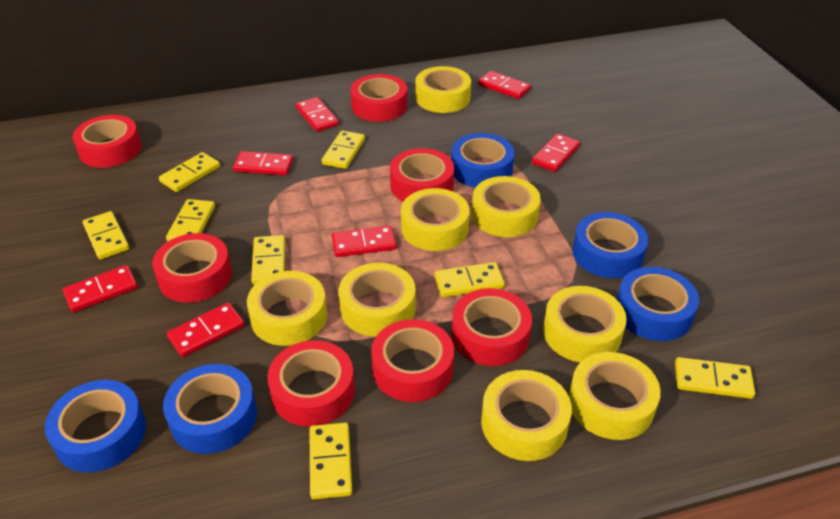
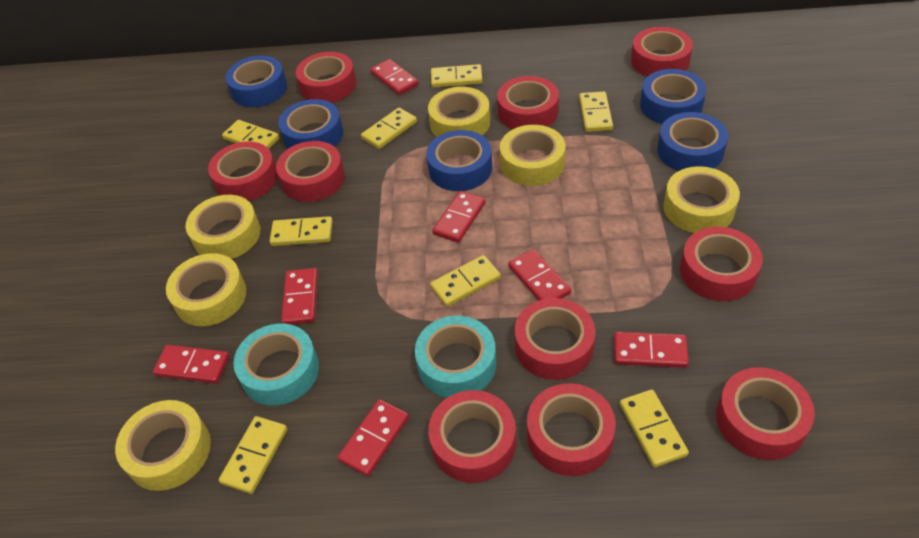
red tape: [73,115,141,168] [152,233,232,303] [267,340,355,426] [351,74,407,122] [371,319,454,402] [390,148,454,202] [452,288,532,366] = 7 -> [208,141,278,201] [276,141,345,202] [296,52,356,103] [428,390,516,483] [497,76,559,129] [514,298,595,380] [527,383,616,476] [631,27,693,77] [680,226,763,301] [716,367,815,460] = 10
turquoise tape: none = 0 -> [233,323,319,406] [415,316,496,398] = 2
yellow tape: [247,271,327,346] [339,263,416,337] [401,188,470,251] [415,66,471,113] [472,176,541,237] [481,370,572,461] [543,286,627,362] [569,352,661,440] = 8 -> [115,400,211,491] [166,253,247,326] [186,195,261,259] [428,87,490,137] [500,125,565,186] [664,166,740,233] = 6

